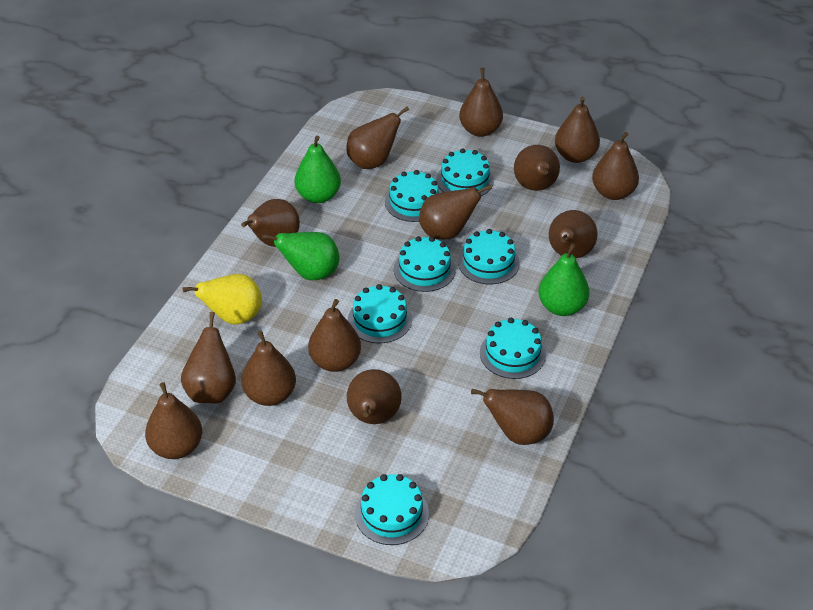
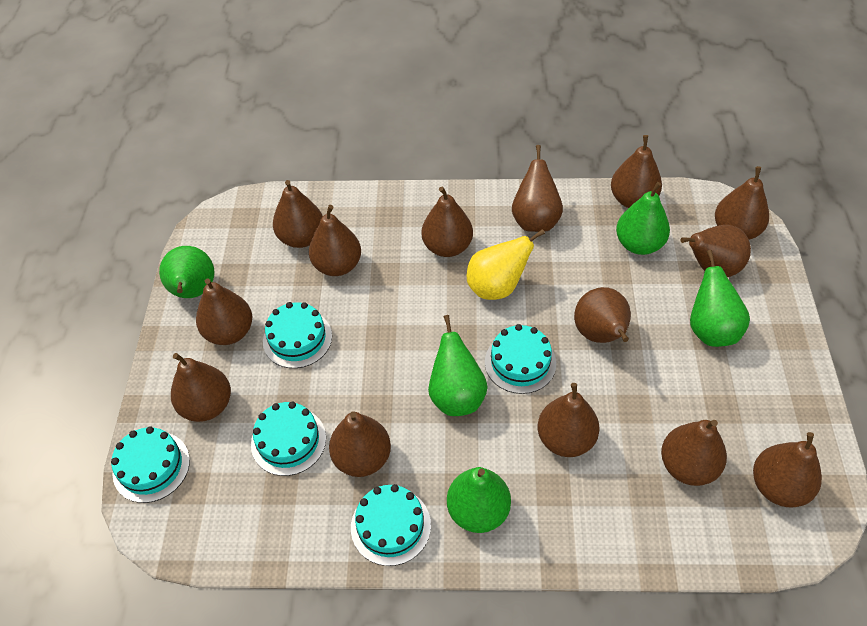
green pear: [262,232,339,280] [294,135,341,203] [538,243,589,316] = 3 -> [159,246,215,298] [428,315,487,416] [447,467,511,533] [616,182,670,255] [690,250,750,347] = 5
turquoise cake: [348,284,412,343] [355,474,429,545] [385,170,440,222] [394,236,456,292] [436,148,494,196] [458,229,520,284] [480,318,546,379] = 7 -> [111,427,190,503] [251,402,326,476] [263,302,332,368] [351,484,431,566] [485,324,556,394] = 5

